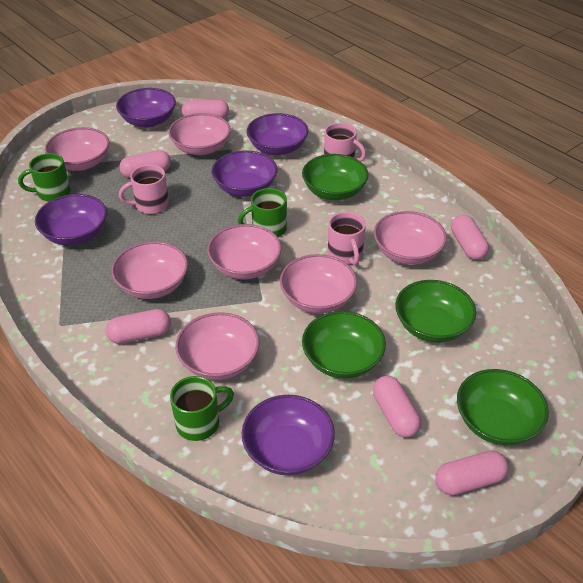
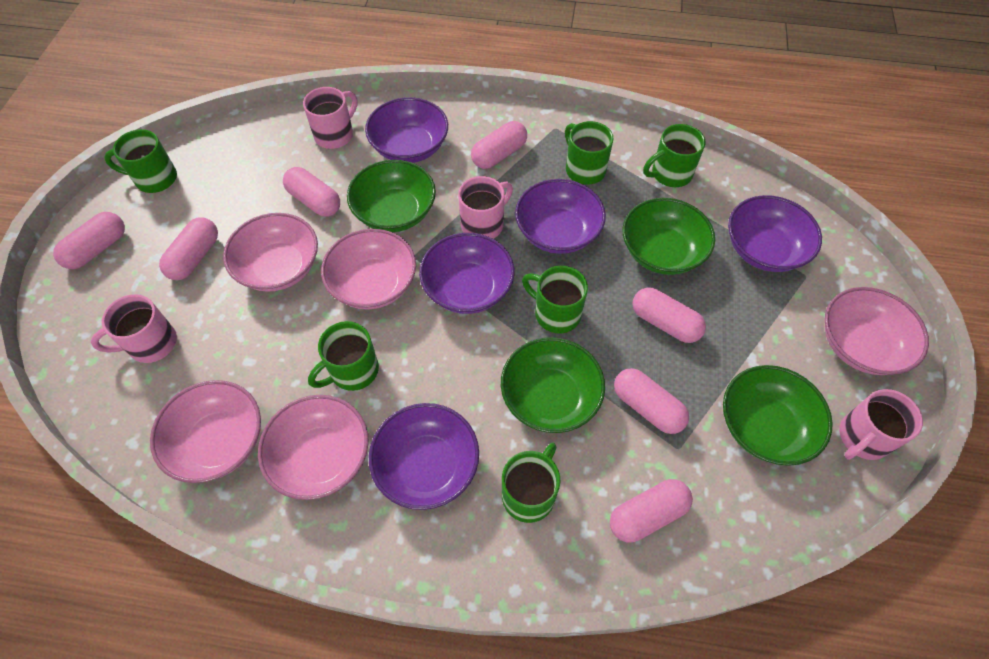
green mug: [18,153,71,202] [170,376,234,441] [238,188,287,237] = 3 -> [104,129,177,193] [308,321,379,391] [502,443,561,523] [522,266,588,334] [565,121,613,185] [643,124,706,187] = 6
pink bowl: [45,127,109,171] [111,241,188,299] [169,113,231,155] [175,312,259,380] [207,224,281,279] [280,254,357,314] [374,211,447,265] = 7 -> [150,380,261,483] [223,213,318,292] [258,395,369,500] [321,229,416,310] [825,287,929,375] = 5
pink capsule: [106,309,171,344] [119,150,171,178] [182,100,229,119] [373,376,421,438] [435,451,509,496] [451,215,489,260] = 6 -> [53,212,125,269] [159,218,218,280] [283,167,340,217] [471,121,527,169] [610,479,693,543] [614,368,689,434] [632,287,706,343] = 7
pink mug: [119,165,169,214] [324,123,366,162] [328,212,366,266] = 3 -> [91,294,177,363] [303,87,357,149] [458,176,513,239] [839,389,923,460] = 4

